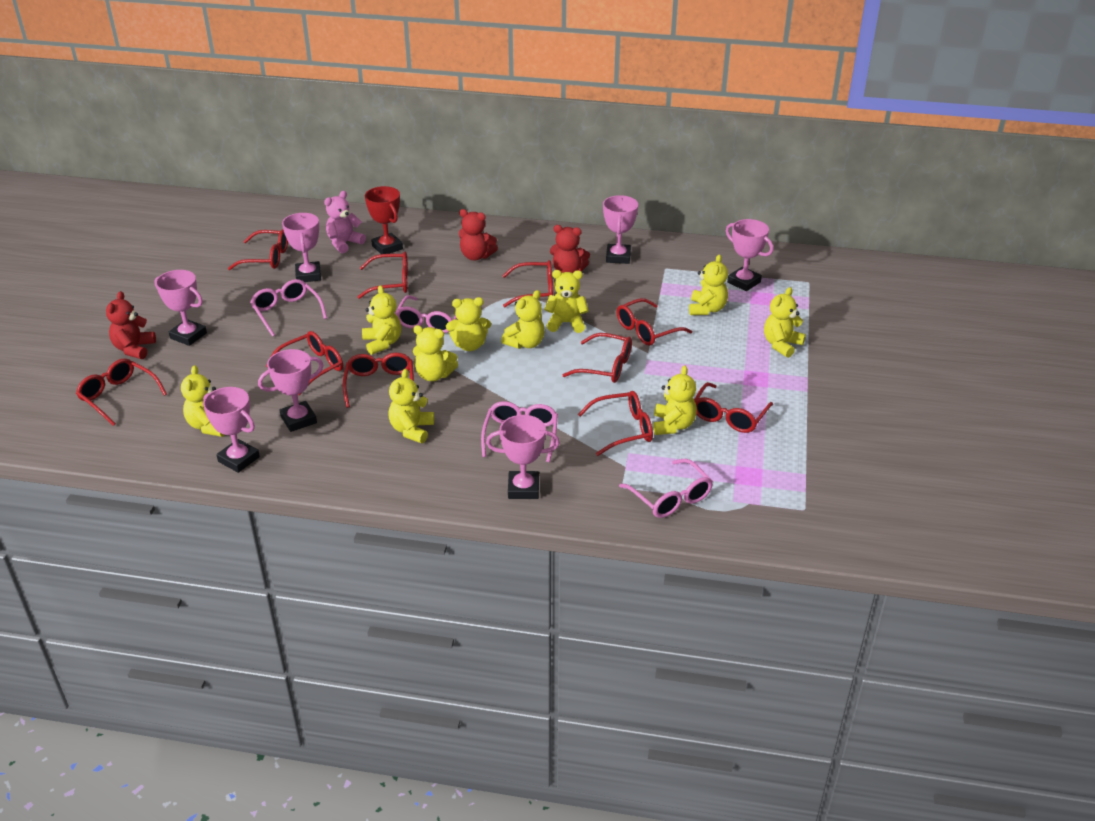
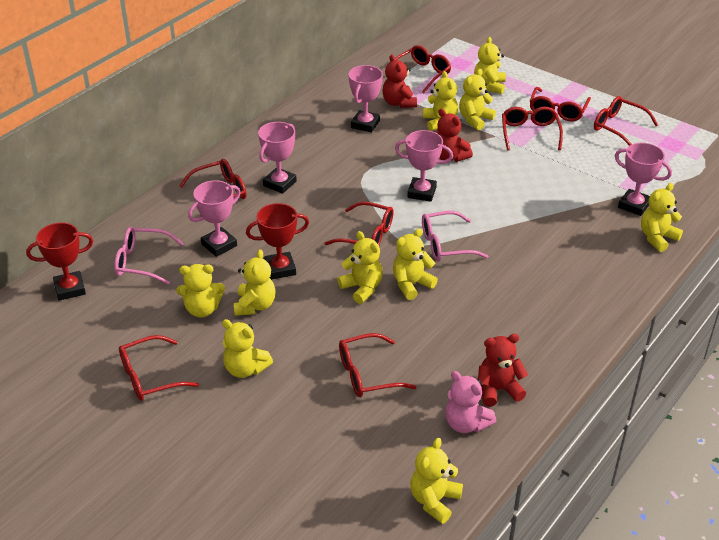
pink glasses: [250,279,327,337] [395,295,457,333] [481,401,558,462] [619,459,713,518] = 4 -> [114,227,184,284] [422,211,488,261] = 2
pink trophy: [154,270,207,346] [203,387,260,473] [258,349,323,432] [282,213,321,282] [486,415,560,499] [603,195,638,264] [726,219,773,291] = 7 -> [188,180,241,257] [258,122,297,194] [349,65,383,133] [395,130,453,202] [615,143,672,216] = 5
red glasses: [76,358,167,426] [228,229,288,270] [265,331,343,395] [343,353,414,408] [357,252,408,299] [502,260,553,307] [563,333,632,383] [578,391,653,456] [617,298,692,346] [694,382,773,433] = 10 -> [119,335,199,401] [179,159,247,216] [324,201,394,245] [339,333,416,397] [395,45,451,93] [502,107,563,151] [529,87,591,122] [594,96,658,146] = 8
red trophy: [365,186,403,254] = 1 -> [26,223,93,301] [246,203,309,280] = 2

